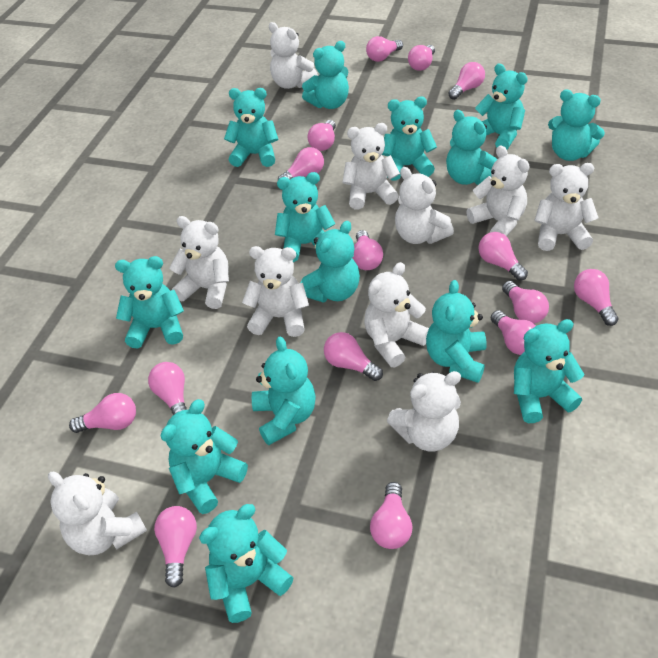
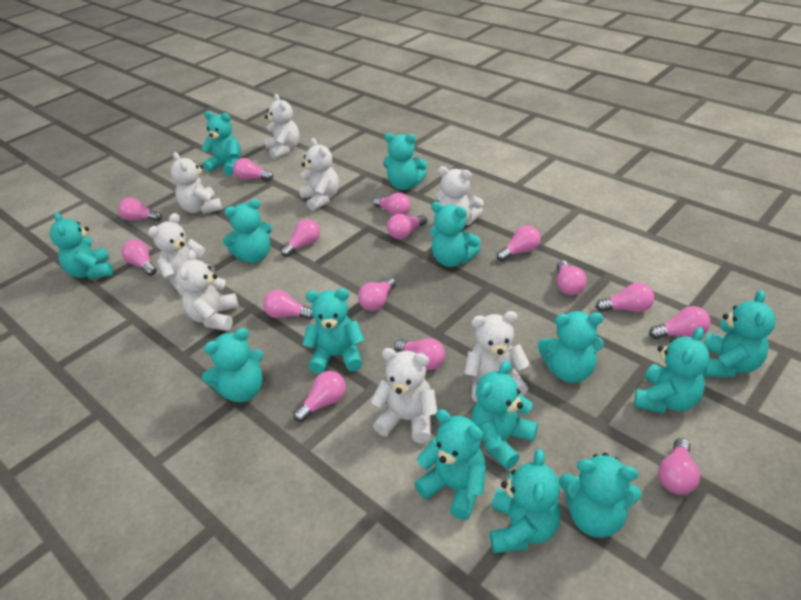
white teddy bear: [48,472,147,555] [169,216,229,309] [242,246,309,337] [269,22,318,89] [342,123,400,210] [364,262,429,367] [387,371,461,451] [395,167,454,244] [466,146,530,236] [534,163,599,251] = 10 -> [148,213,215,295] [170,152,222,214] [176,250,238,331] [264,94,300,160] [299,138,339,211] [370,348,437,443] [436,166,484,225] [464,311,530,402] = 8

